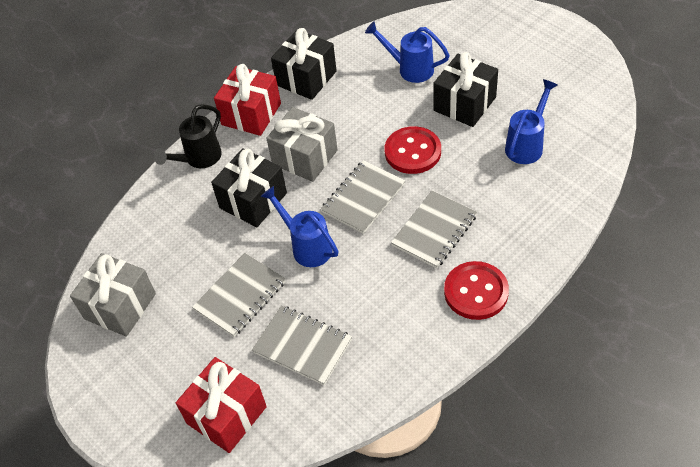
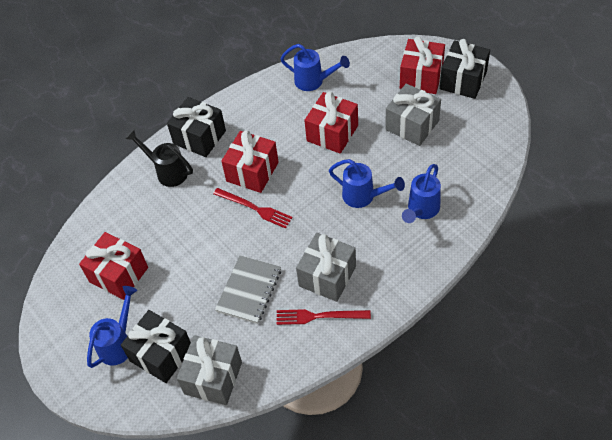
blue watering can: [260,186,339,267] [365,21,450,83] [505,79,558,164] = 3 -> [87,286,137,368] [280,44,350,91] [329,159,405,208] [402,164,441,223] = 4
grey gift: [70,253,156,337] [266,107,338,182] = 2 -> [177,335,242,405] [296,233,356,302] [385,84,441,146] = 3
grey notebook: [192,253,286,337] [252,305,352,385] [321,160,405,234] [391,191,477,268] = 4 -> [215,255,281,324] = 1
red button: [385,126,441,174] [444,261,509,320] = 2 -> none = 0
red fork: none = 0 -> [213,188,293,229] [276,309,371,325] = 2
red gift: [176,357,267,453] [214,64,281,136] = 2 -> [79,232,148,300] [221,130,279,193] [304,92,358,154] [400,36,445,94] = 4

